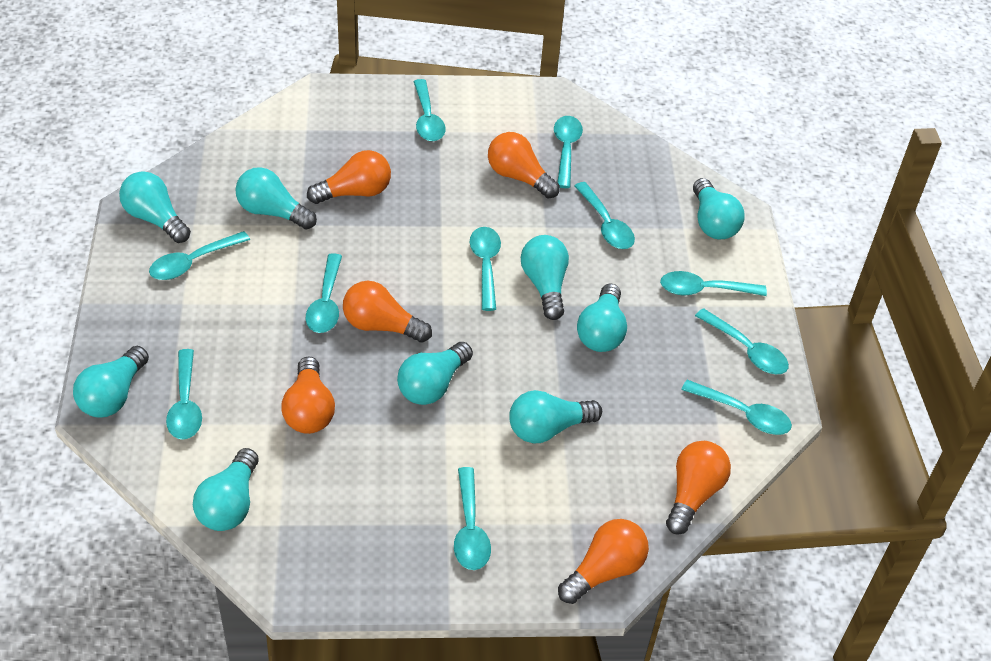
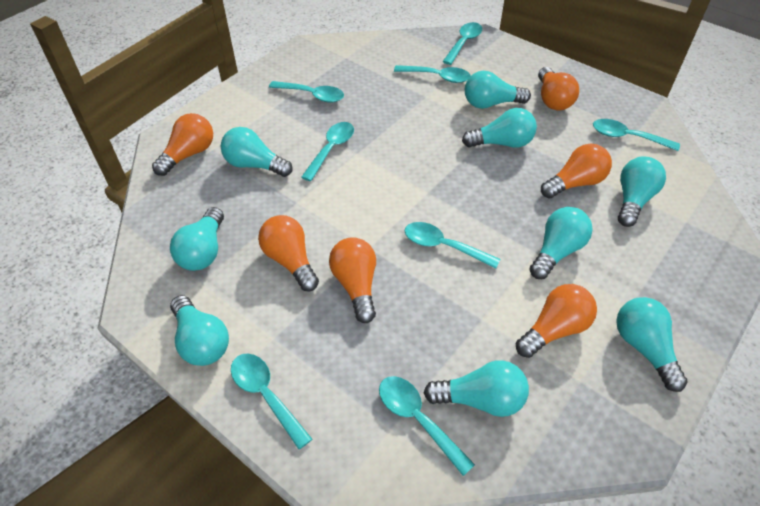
turquoise spoon: [149,231,250,280] [166,349,202,440] [306,253,342,333] [413,79,446,141] [454,467,491,570] [470,227,501,311] [554,116,583,188] [574,182,635,249] [660,271,767,296] [681,380,792,435] [695,308,789,374] = 11 -> [231,354,312,449] [269,81,344,102] [301,122,354,181] [379,376,475,476] [394,65,471,83] [405,222,500,268] [442,22,482,65] [593,119,680,151] = 8

